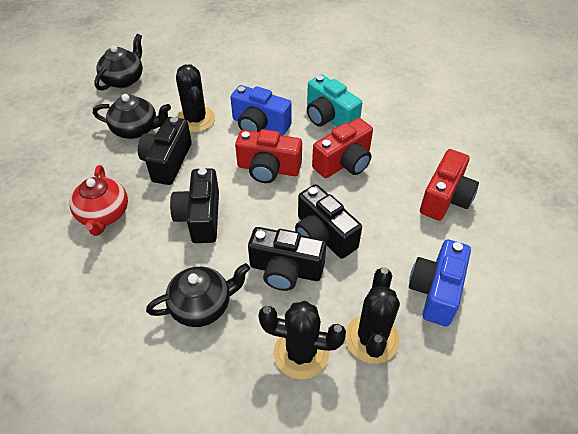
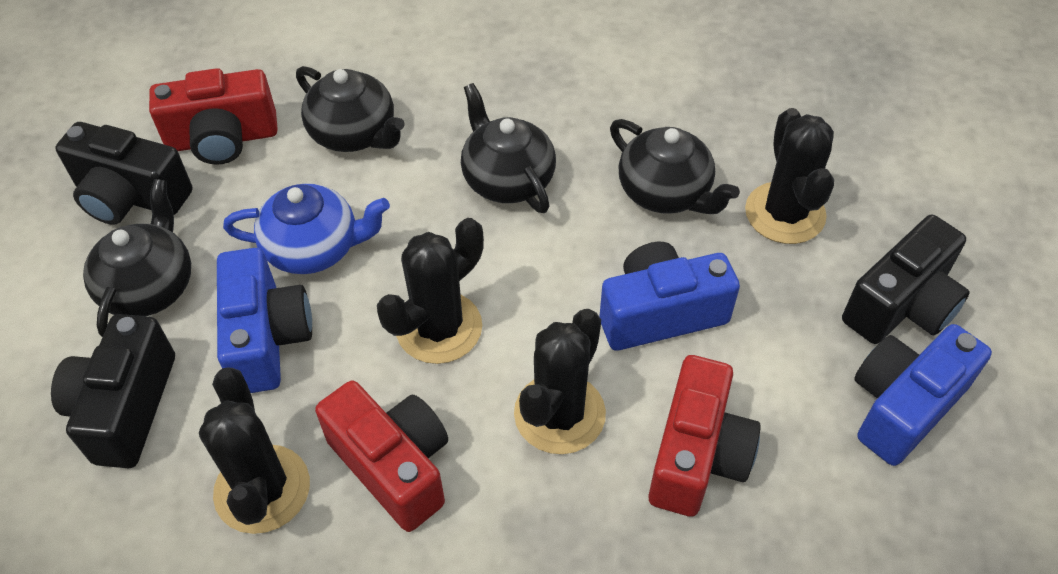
black cactus: [176,65,215,132] [258,301,346,379] [345,267,400,364] = 3 -> [199,368,310,534] [377,218,484,364] [514,309,606,454] [745,108,834,244] = 4
black camera: [138,117,192,185] [170,168,219,243] [248,227,326,291] [295,184,362,259] = 4 -> [51,314,175,469] [55,122,193,224] [842,215,970,344] = 3
black teapot: [93,94,171,139] [94,34,143,90] [146,263,250,327] = 3 -> [83,179,191,337] [296,66,405,152] [461,83,556,213] [610,119,740,214] = 4
blue camera: [230,85,292,136] [409,239,471,327] = 2 -> [217,248,312,393] [600,242,740,351] [854,324,992,466] = 3
blue teapot: none = 0 -> [223,183,390,274] = 1
red teapot: [70,165,128,236] = 1 -> none = 0
turquoise camera: [307,74,362,127] = 1 -> none = 0

